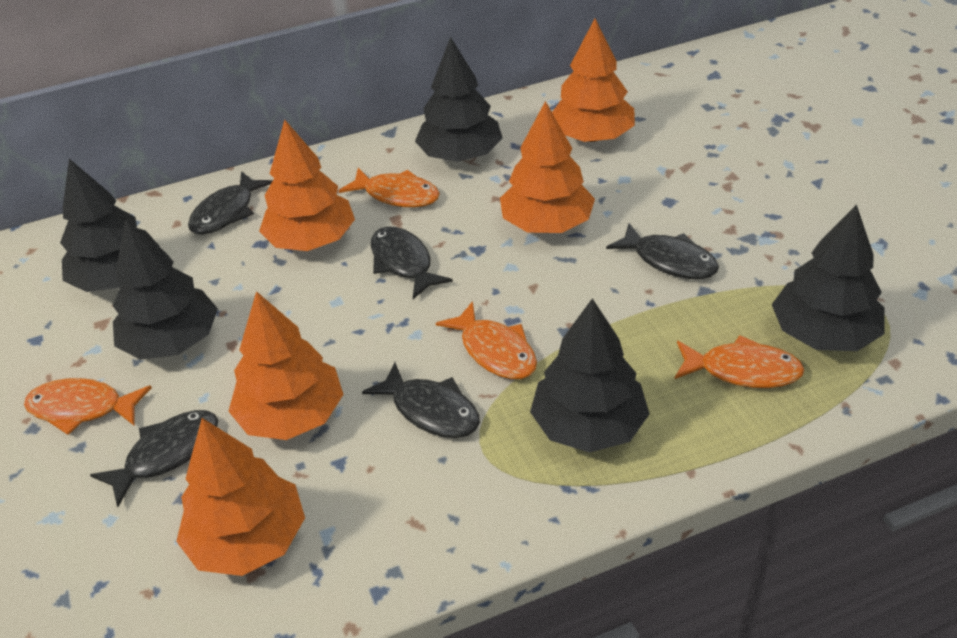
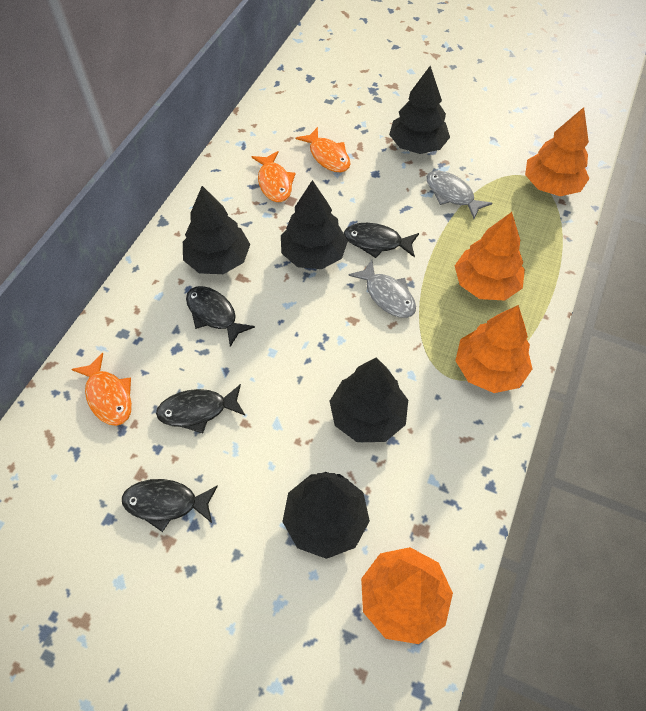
black fish: [90,410,218,507] [188,171,272,235] [362,362,480,438] [371,226,453,299] [606,223,719,279] = 5 -> [122,479,218,532] [156,384,245,433] [186,286,255,347] [344,223,419,258] = 4
grey fish: none = 0 -> [348,260,416,318] [427,171,492,219] = 2
orange fish: [24,378,152,435] [339,168,440,207] [435,301,537,379] [674,335,804,388] = 4 -> [71,353,132,426] [252,151,296,202] [296,127,351,172] = 3
orange tree: [176,418,305,576] [228,291,344,440] [259,120,355,251] [500,101,595,233] [552,19,635,142] = 5 -> [361,547,453,644] [455,212,525,301] [455,305,533,393] [525,107,590,196] = 4

